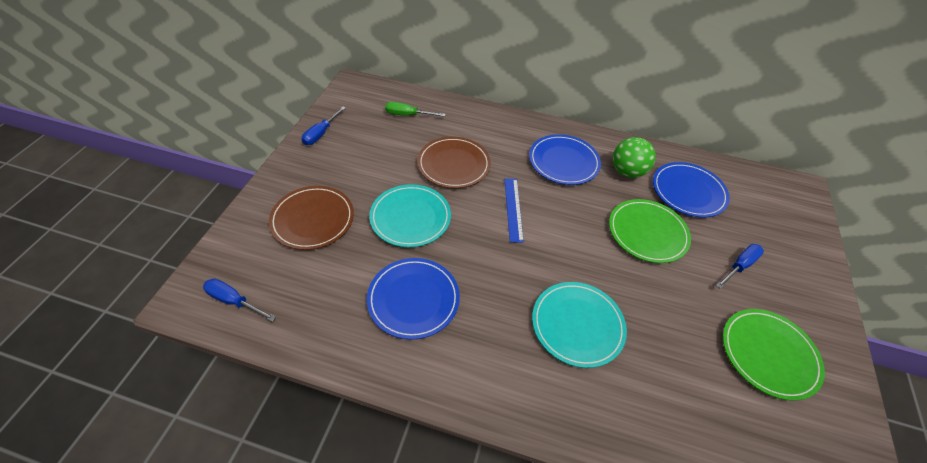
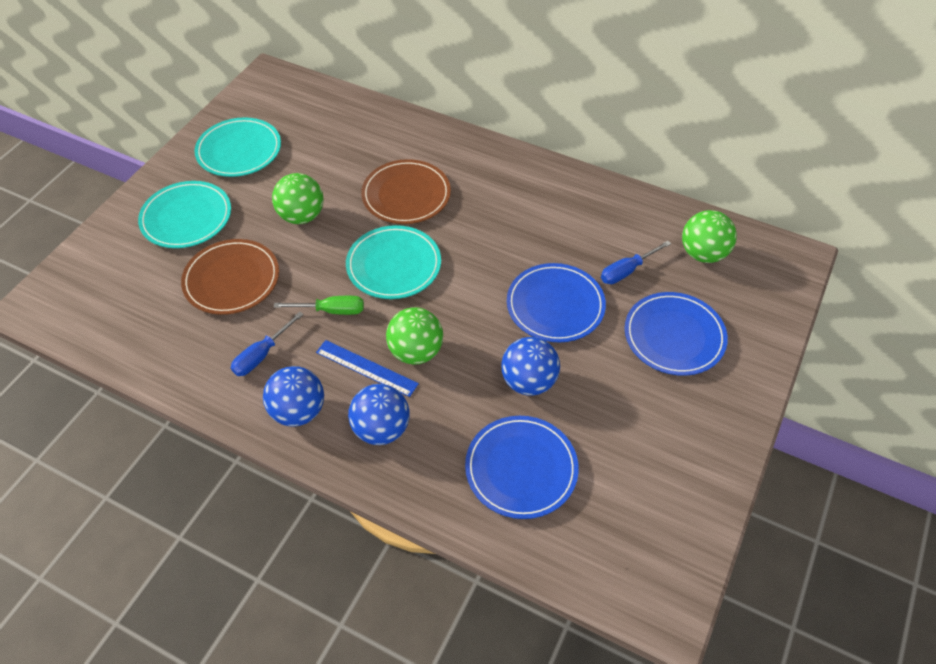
blue ball: none = 0 -> [263,366,324,427] [348,384,410,445] [501,337,560,396] = 3
blue screwdriver: [203,278,276,322] [302,107,346,145] [716,244,764,289] = 3 -> [231,311,304,376] [601,241,671,284] = 2
green ball: [613,137,656,178] = 1 -> [272,173,324,224] [386,307,443,364] [682,210,737,263] = 3
green plate: [609,199,691,263] [723,309,825,401] = 2 -> none = 0
turquoise plate: [369,184,451,247] [532,282,627,368] = 2 -> [138,181,231,248] [194,117,281,177] [346,225,441,299] = 3

